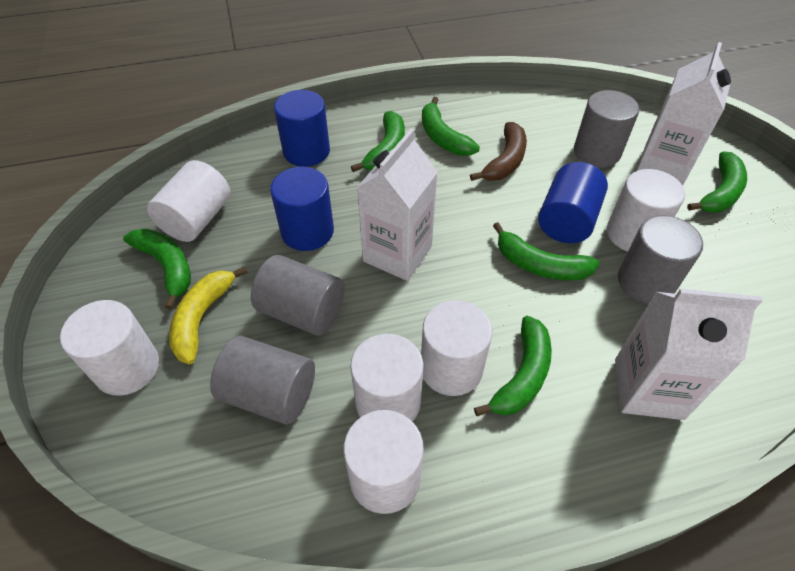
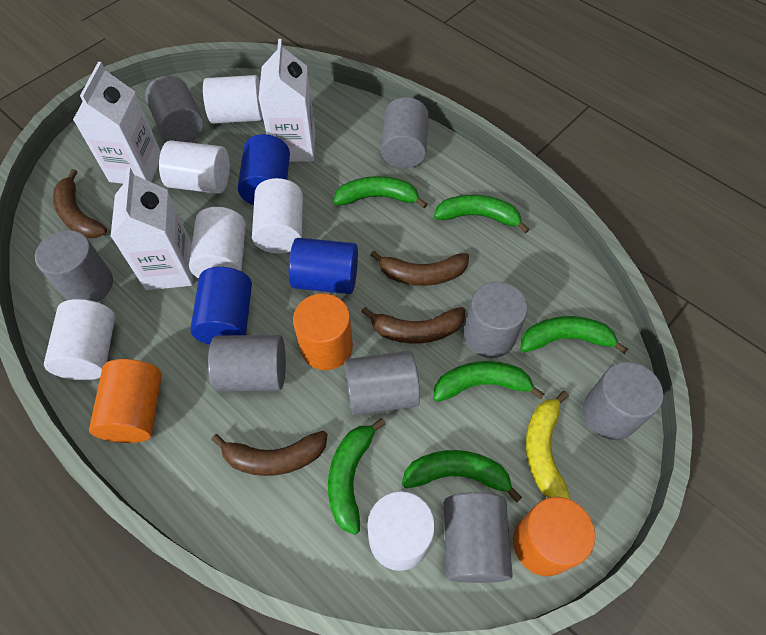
brown banana: [470,122,527,181] = 1 -> [53,169,107,238] [211,431,328,476] [361,307,465,344] [370,251,469,286] = 4
grey cylinder: [210,336,315,425] [251,255,345,336] [574,90,639,167] [618,215,703,304] = 4 -> [35,230,113,302] [145,76,204,142] [208,335,286,391] [345,351,420,416] [381,97,429,168] [444,492,513,583] [464,281,528,358] [583,362,663,440] = 8
orange cylinder: none = 0 -> [89,359,162,443] [293,293,353,370] [513,497,595,576] = 3

